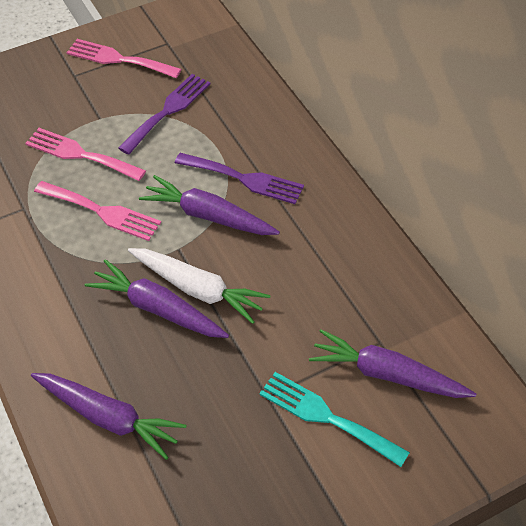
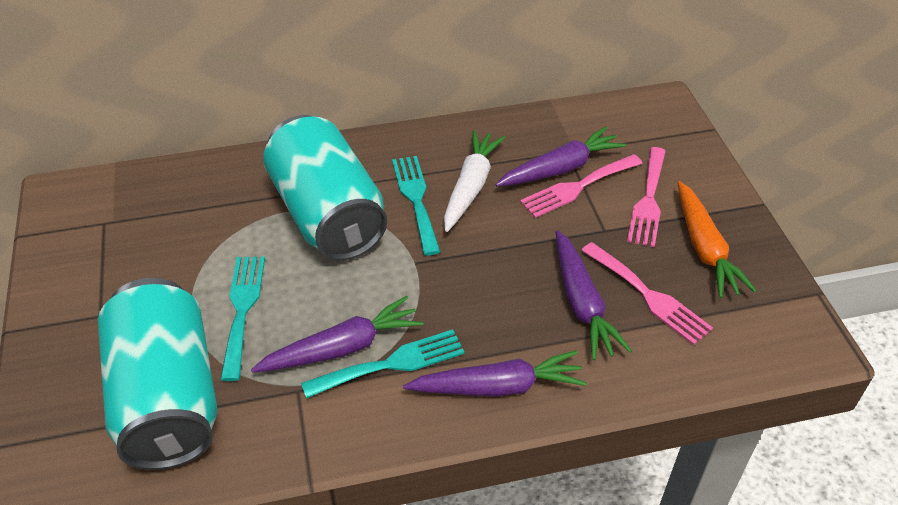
orange carrot: none = 0 -> [677,181,757,298] = 1
purple fork: [118,74,211,155] [175,153,304,204] = 2 -> none = 0
turquoise can: none = 0 -> [98,278,218,470] [263,115,387,261] = 2
turquoise fork: [259,372,410,467] = 1 -> [220,257,265,381] [301,329,464,398] [392,156,440,256] = 3

